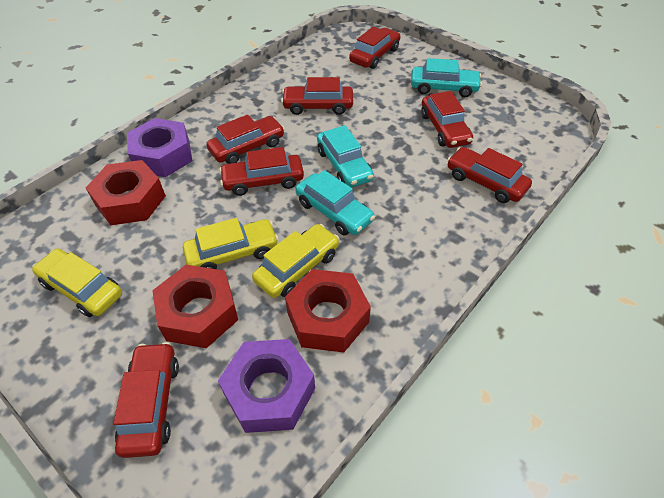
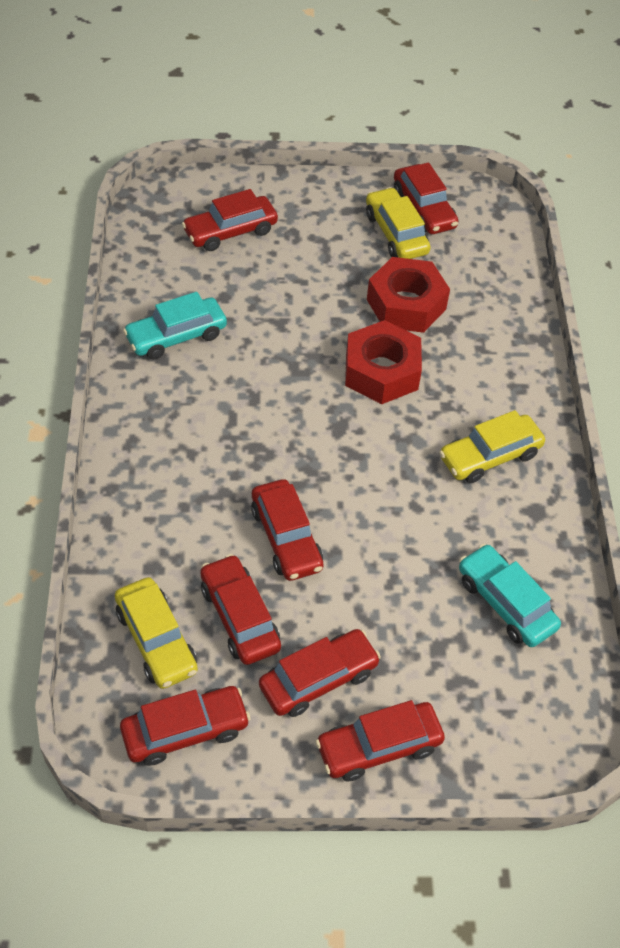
purple nut: [127,118,192,177] [218,339,315,433] = 2 -> none = 0
red nut: [86,160,166,225] [152,265,238,348] [285,269,371,353] = 3 -> [345,320,422,404] [367,257,450,333] = 2
turquoise car: [295,170,375,236] [317,125,374,188] [411,58,482,97] = 3 -> [123,292,227,360] [459,544,561,647] = 2

